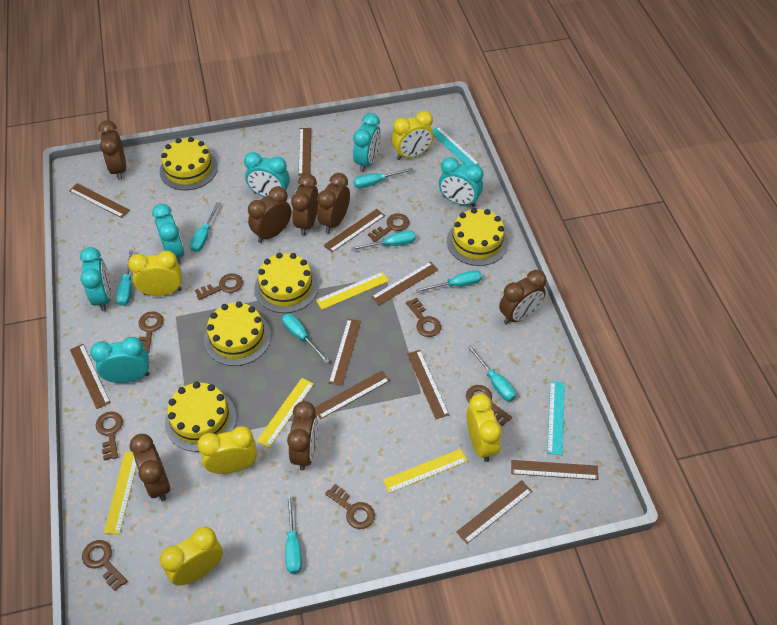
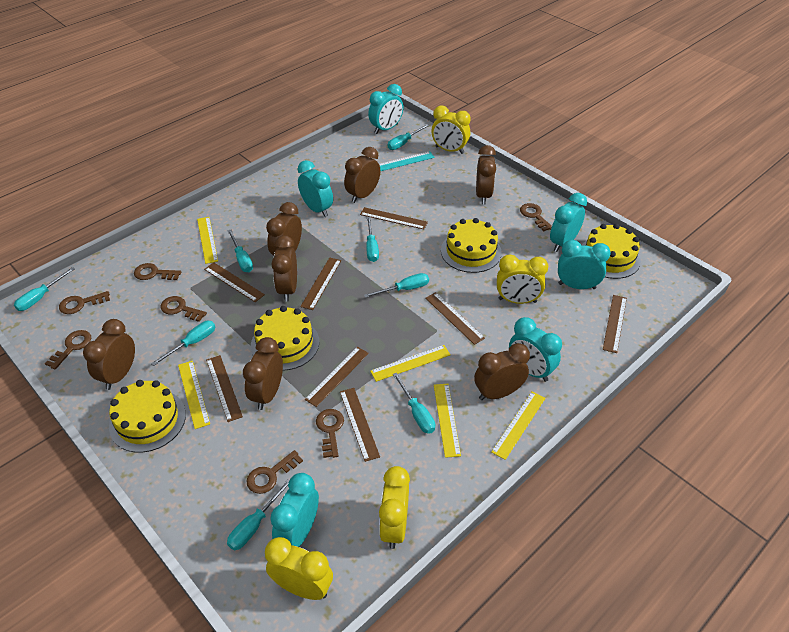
brown key: [82,540,128,591] [96,412,123,460] [138,311,164,353] [195,273,243,300] [325,484,375,529] [368,213,409,242] [406,297,441,337] [466,385,512,426] = 8 -> [45,330,91,369] [59,291,110,314] [134,263,181,280] [161,296,207,322] [246,450,303,494] [316,409,344,458] [520,203,552,231] = 7
brown ruler: [69,183,130,218] [70,344,111,409] [298,128,311,175] [315,370,390,419] [323,209,385,253] [329,319,361,386] [371,262,438,305] [407,350,449,419] [456,480,532,544] [511,460,599,480] = 10 -> [204,262,265,302] [206,355,243,422] [300,257,341,310] [305,347,369,407] [340,388,380,462] [360,207,428,230] [425,292,485,345] [603,295,627,353] = 8
turquoise ruler: [432,126,479,166] [547,381,565,455] = 2 -> [379,151,435,171] = 1
yellow cake: [160,137,218,190] [165,382,236,452] [204,301,271,366] [254,253,318,313] [447,208,508,266] = 5 -> [109,380,186,453] [251,306,319,371] [441,218,502,273] [582,224,641,279] = 4
yellow clock: [128,251,182,296] [160,527,223,586] [198,426,257,474] [392,111,434,160] [467,394,502,462] = 5 -> [265,537,333,600] [379,466,410,549] [431,106,471,154] [497,255,548,304] = 4
yellow ruler: [104,452,137,534] [257,378,314,447] [316,272,389,310] [383,449,467,493] = 4 -> [178,361,210,429] [197,217,218,264] [370,345,451,382] [434,384,461,458] [491,391,546,460] = 5

